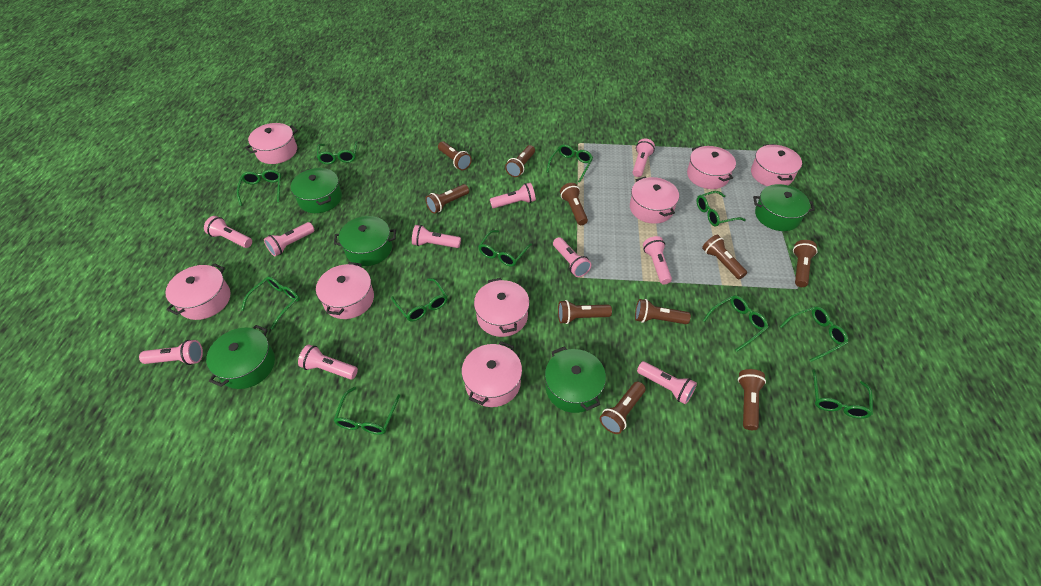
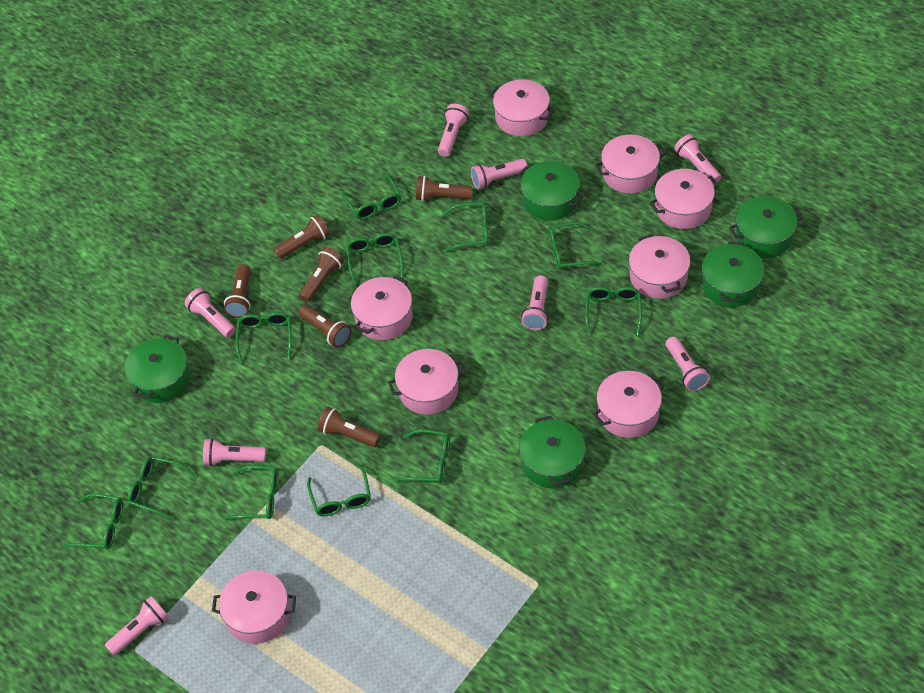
brown flashlight: [425,184,469,214] [438,141,472,170] [505,145,535,177] [558,300,612,324] [560,183,588,225] [600,382,646,434] [635,299,691,324] [702,235,747,279] [738,369,766,430] [793,240,818,287] = 10 -> [224,264,251,318] [274,214,330,259] [298,305,351,348] [299,247,344,302] [318,407,381,447] [416,176,472,201] = 6
pink flashlight: [139,340,203,365] [204,216,252,248] [264,222,315,256] [298,345,358,380] [412,225,461,248] [490,183,536,208] [553,237,591,277] [633,138,655,177] [637,361,697,404] [643,236,672,284] = 10 -> [105,596,169,656] [185,288,236,338] [203,438,266,466] [438,104,469,157] [471,159,527,190] [521,275,549,330] [666,337,710,391] [674,134,721,185] = 8

